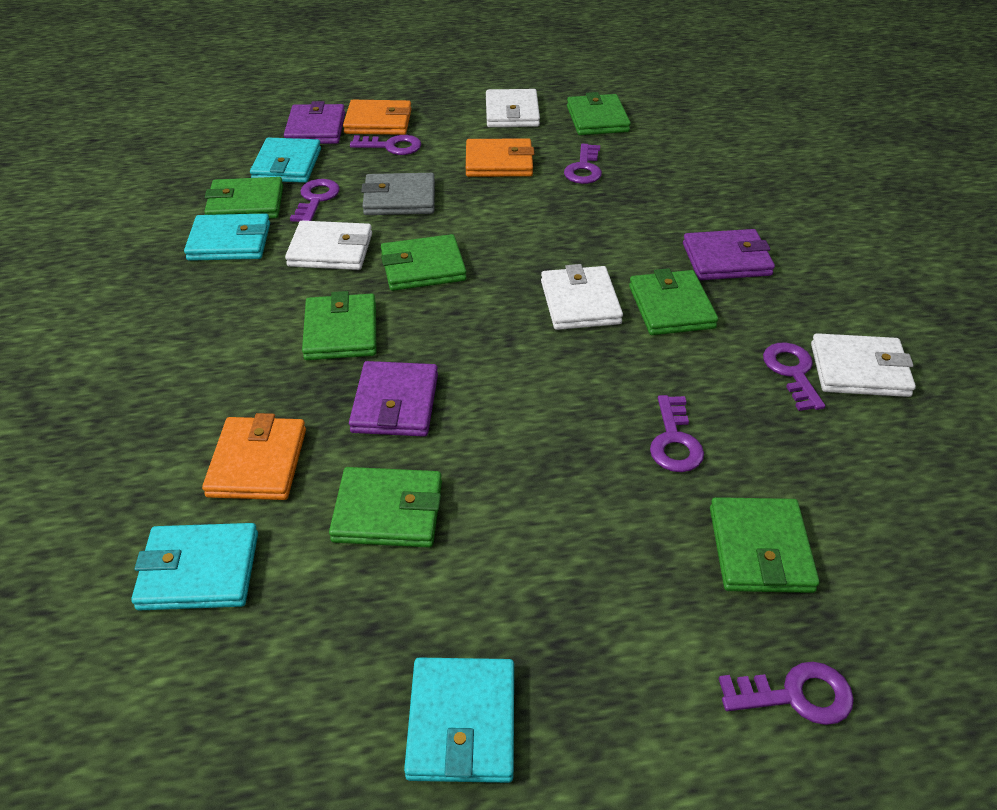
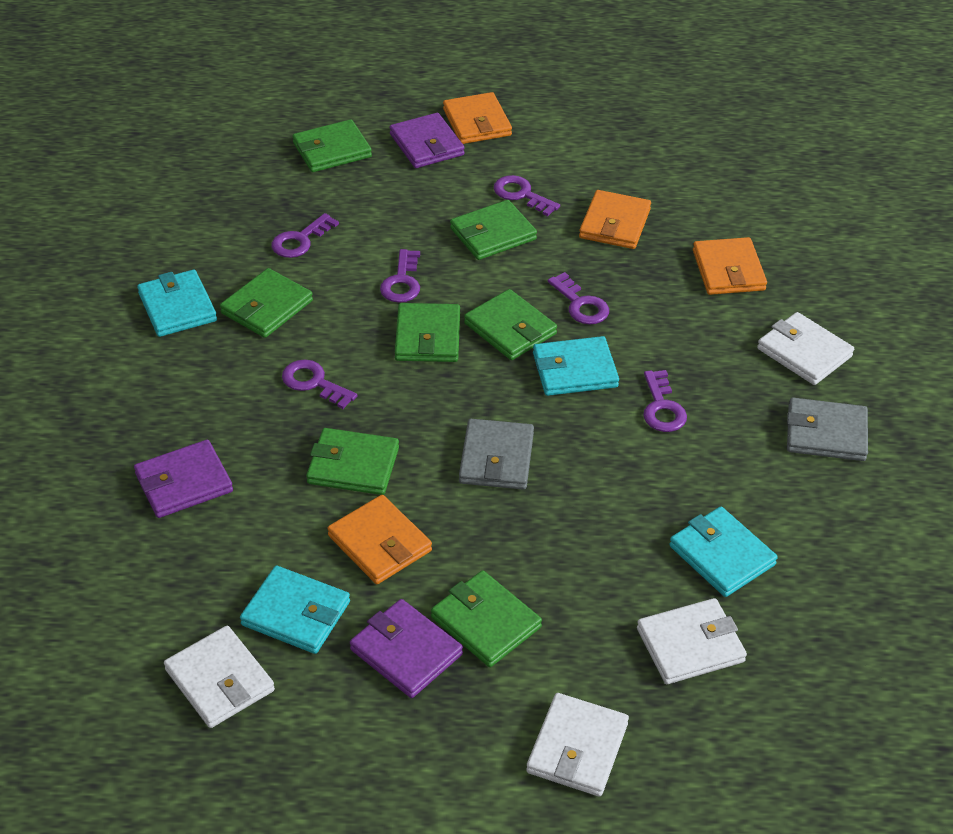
grey wallet: [361,173,435,215] = 1 -> [459,419,534,490] [787,398,868,461] = 2
orange wallet: [202,413,306,500] [343,100,412,135] [466,138,534,177] = 3 -> [327,495,432,584] [443,92,512,144] [579,190,651,249] [693,237,767,295] = 4

